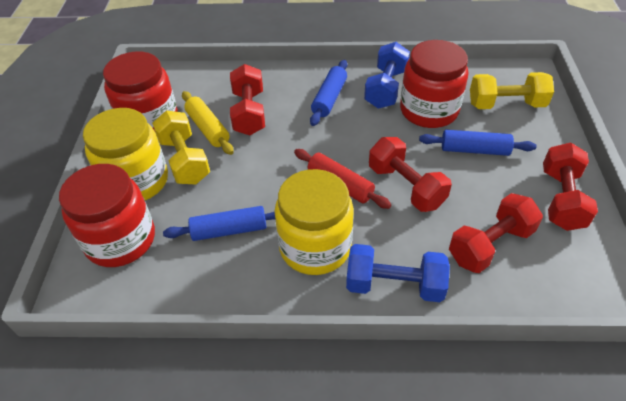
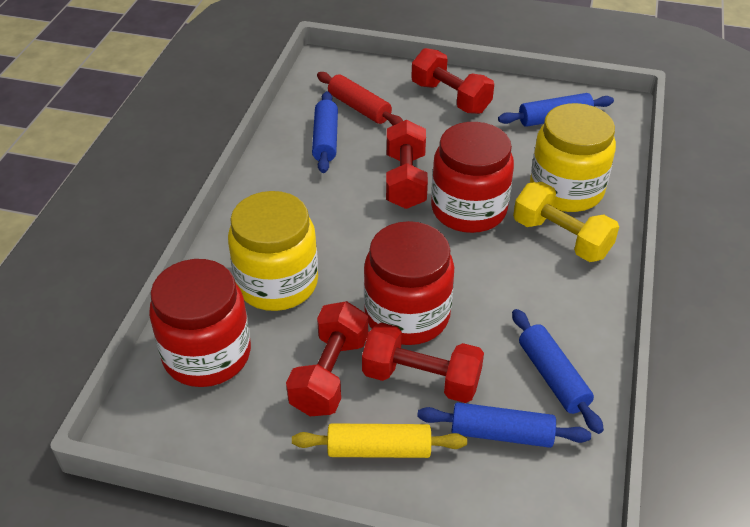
blue dumbbell: [346,244,450,302] [364,42,410,109] = 2 -> none = 0
blue rolling pin: [163,206,275,241] [310,60,347,126] [419,130,536,156] = 3 -> [312,91,338,173] [417,402,591,448] [498,93,614,127] [512,309,604,434] = 4
yellow dumbbell: [152,110,210,184] [470,72,554,109] = 2 -> [513,182,619,262] = 1

